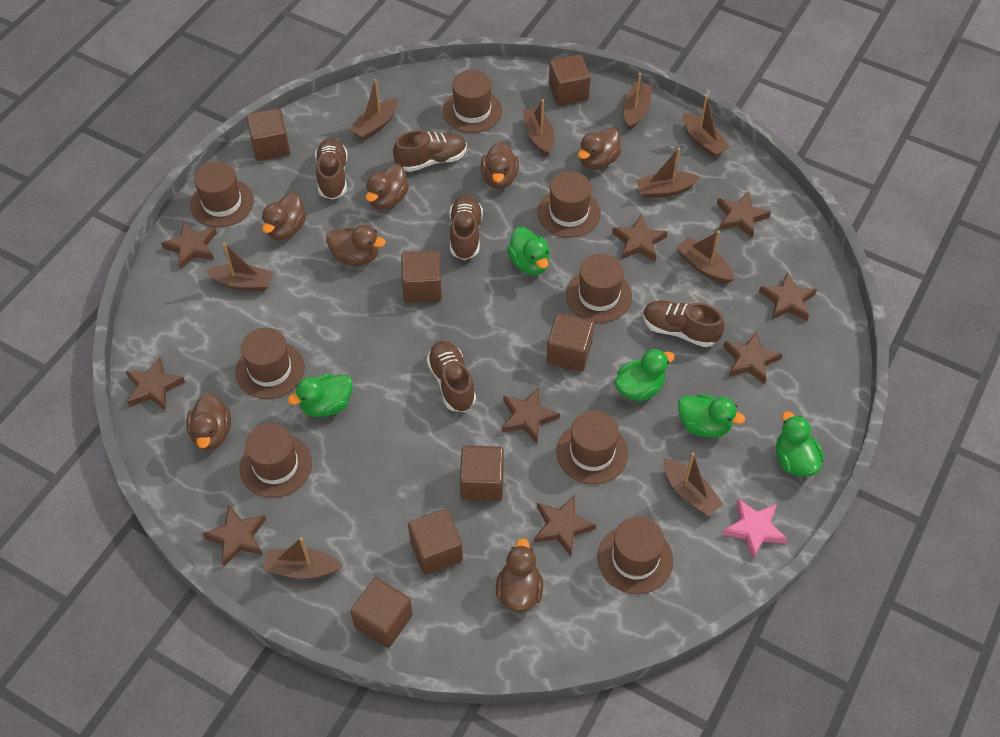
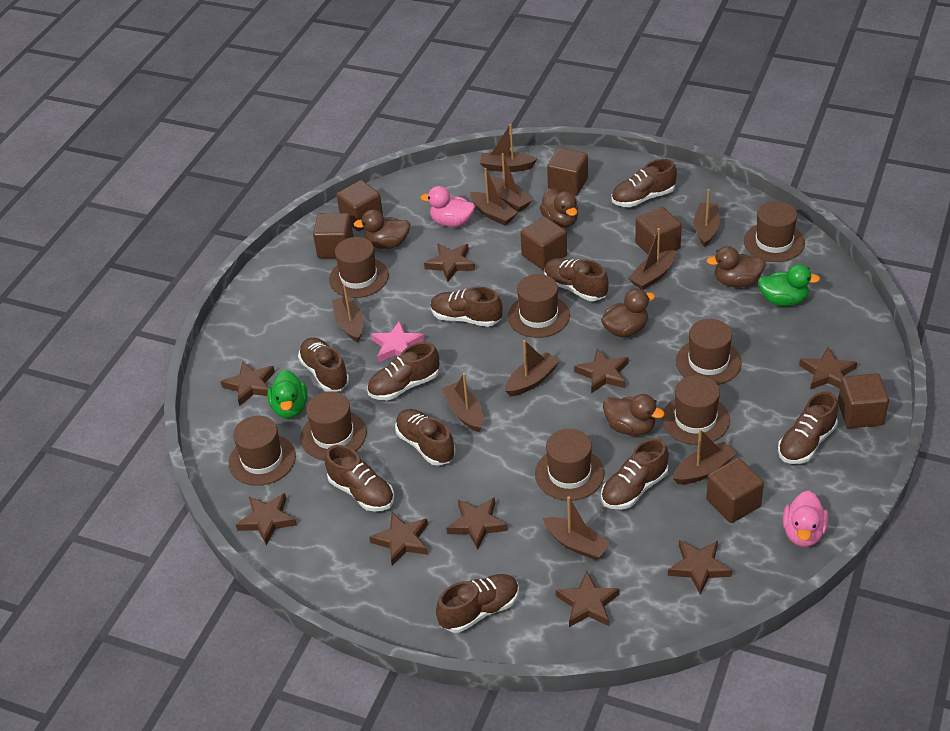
brown boat: [205,242,273,291] [263,537,343,579] [349,79,398,140] [523,99,555,157] [623,73,652,130] [636,148,700,198] [663,453,724,517] [676,231,735,284] [683,95,730,157] = 9 -> [332,285,364,342] [442,373,484,432] [470,168,518,226] [480,124,537,172] [491,153,532,212] [505,340,560,396] [543,496,611,560] [628,228,675,290] [673,429,736,484] [694,189,720,247] = 10
brown duck: [186,393,231,450] [262,193,307,240] [326,225,386,265] [365,164,409,210] [481,141,519,189] [496,538,543,612] [578,128,621,170] = 7 -> [353,210,410,249] [540,188,578,228] [601,289,655,337] [603,394,665,436] [706,246,765,287] = 5
brown shoe: [315,138,348,199] [393,130,467,172] [427,341,476,412] [450,195,483,260] [643,300,725,347] = 5 -> [298,337,349,392] [325,445,394,512] [367,342,439,400] [395,409,455,466] [430,287,503,327] [436,574,519,633] [545,258,609,301] [601,438,669,510] [611,159,677,207] [778,391,838,464] = 10
green duck: [288,374,353,417] [507,227,550,275] [615,349,675,402] [678,394,745,438] [776,411,824,477] = 5 -> [267,370,308,418] [758,264,820,306] = 2
pink duck: none = 0 -> [420,186,475,227] [783,491,828,547] = 2

